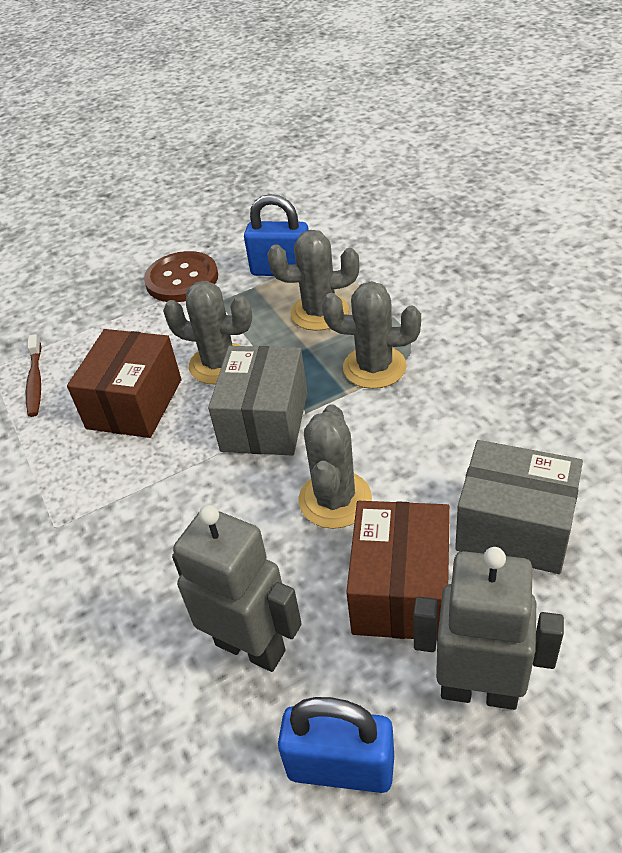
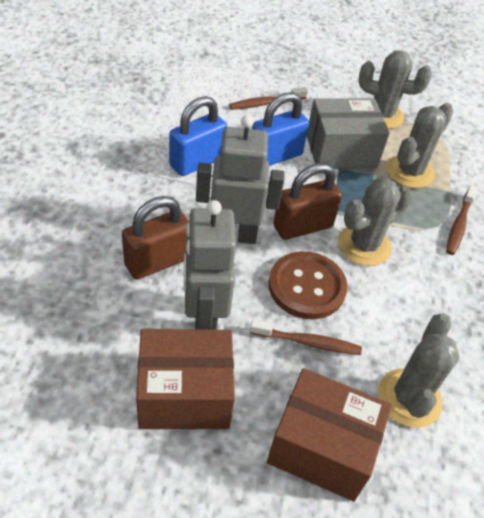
brown padlock: none = 0 -> [122,196,189,280] [273,163,342,240] = 2
brown toothbrush: [26,334,41,417] = 1 -> [229,87,308,110] [250,319,362,355] [446,186,477,255] = 3
grey box: [208,346,307,456] [455,440,583,574] = 2 -> [307,98,389,169] = 1

